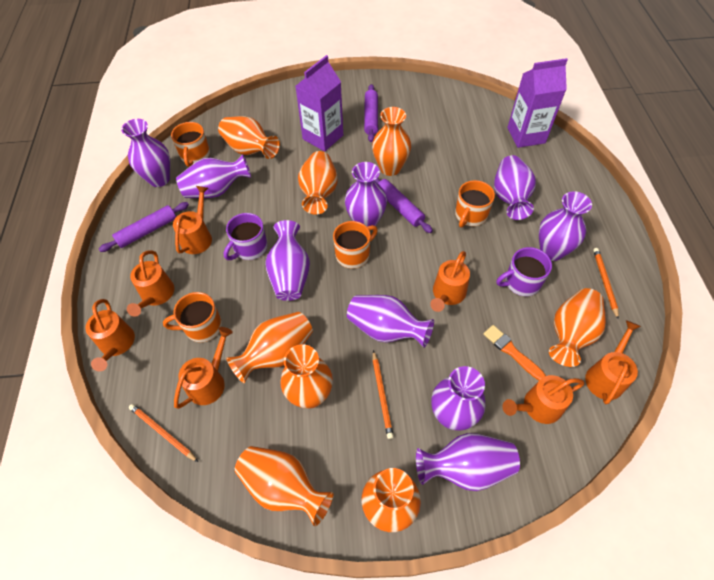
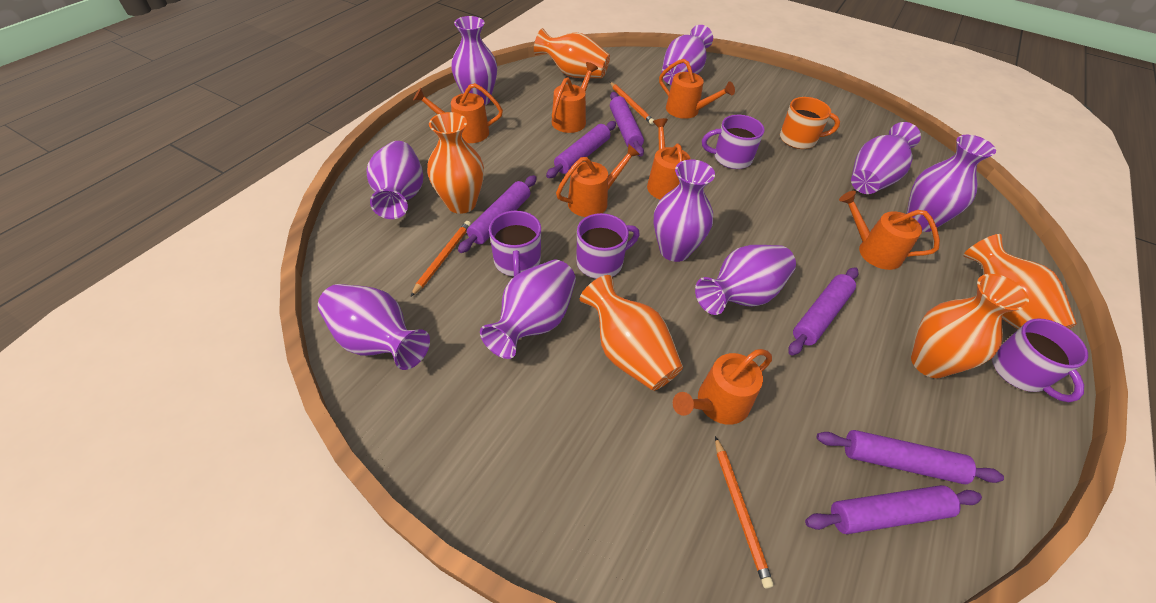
orange brush: [483,325,546,380] = 1 -> none = 0
orange mug: [163,292,222,342] [171,122,210,167] [333,221,378,269] [455,180,495,228] = 4 -> [780,97,840,149] = 1
orange vase: [218,116,280,159] [226,312,313,383] [235,446,333,526] [280,344,333,409] [298,151,338,215] [362,468,421,532] [372,107,411,176] [549,288,606,367] = 8 -> [427,112,484,214] [534,28,610,78] [580,275,683,391] [911,274,1029,378] [963,234,1077,329] = 5
purple carton: [295,55,343,151] [507,58,568,148] = 2 -> none = 0
purple mug: [224,213,267,260] [496,247,552,296] = 2 -> [489,211,541,277] [576,213,640,279] [702,115,765,169] [992,318,1088,402] = 4
purple rolling pin: [99,202,189,252] [364,84,378,142] [375,178,433,233] = 3 -> [458,175,537,253] [546,121,616,178] [610,92,644,157] [788,267,858,356] [805,485,982,534] [817,430,1004,484] = 6

